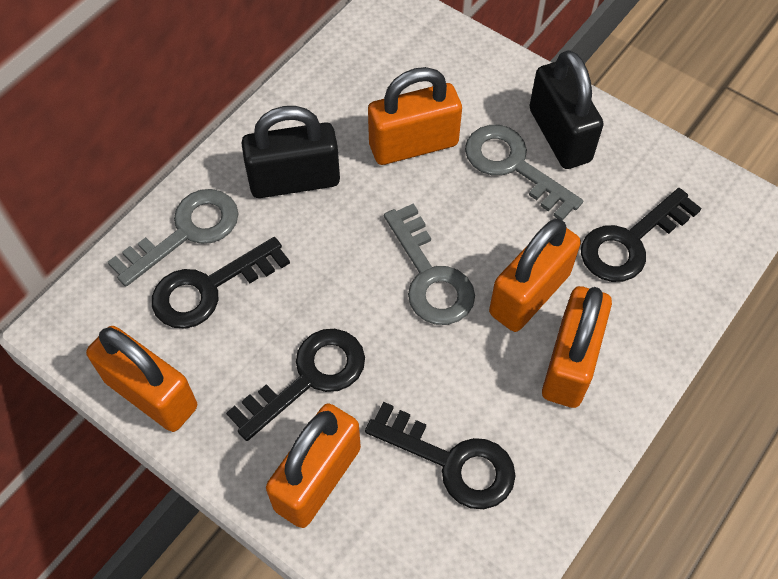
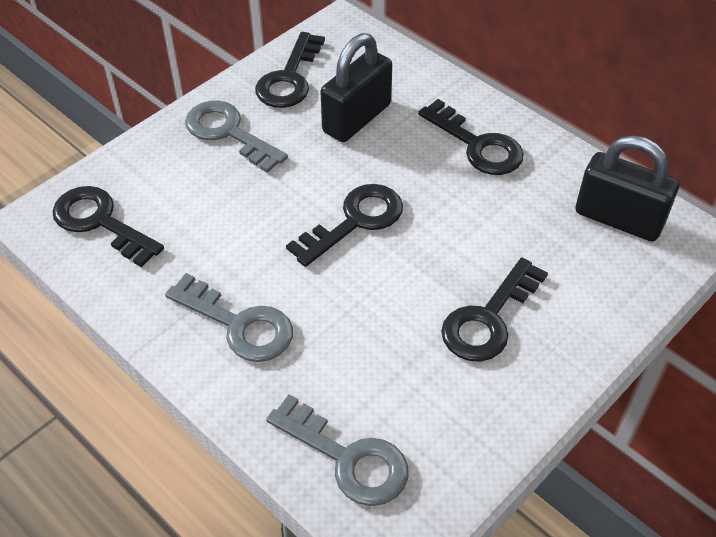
black key: [152,237,290,329] [226,329,365,441] [365,402,516,509] [581,188,702,282] = 4 -> [52,186,164,267] [255,32,325,108] [286,184,403,267] [418,99,524,175] [441,258,548,362] = 5
orange padlock: [86,326,197,432] [266,403,361,528] [368,67,462,165] [489,219,581,332] [542,286,612,408] = 5 -> none = 0

